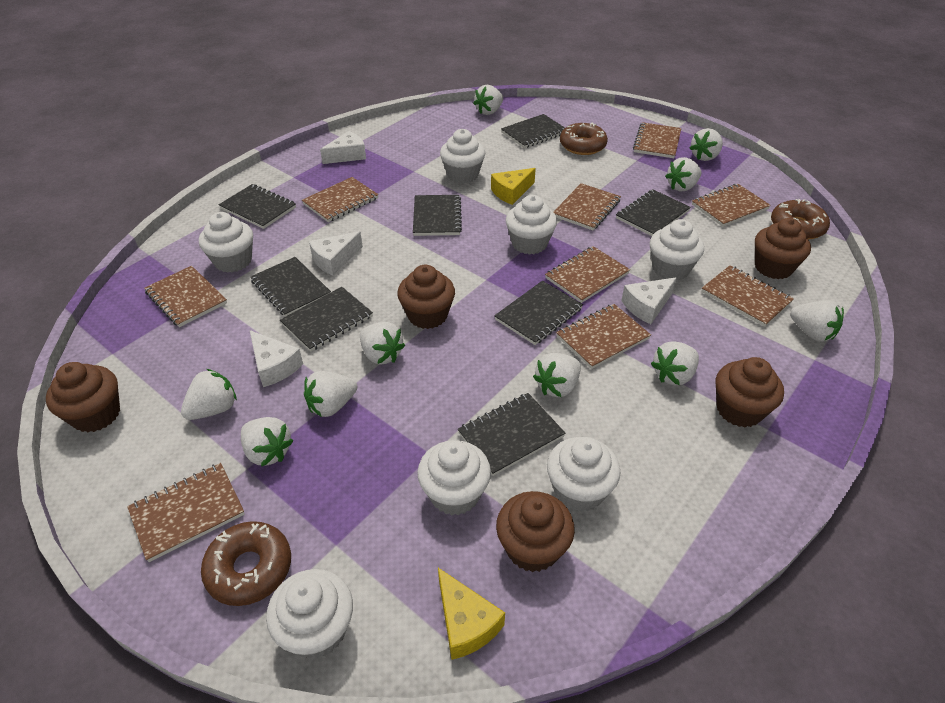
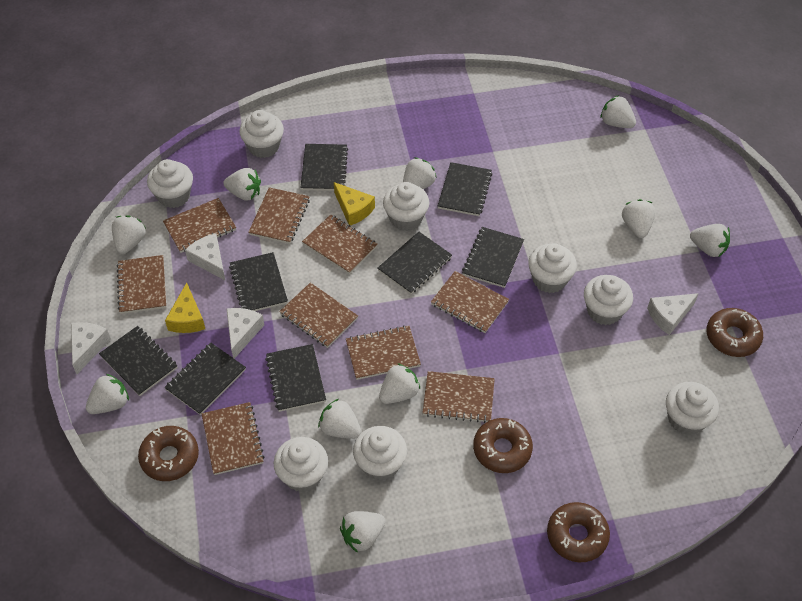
brown cupcake: [46,362,120,432] [397,265,455,329] [496,491,575,572] [716,357,784,427] [755,218,811,279] = 5 -> none = 0
brown donut: [201,521,291,606] [560,122,608,155] [771,199,830,240] = 3 -> [138,426,199,481] [473,418,533,473] [547,502,610,562] [707,308,763,357] = 4
white cupcake: [199,212,253,273] [266,569,353,658] [417,440,491,515] [440,129,485,183] [506,195,557,255] [547,437,621,512] [650,219,704,280] = 7 -> [147,159,193,208] [239,110,284,158] [274,437,328,492] [353,426,407,481] [383,182,429,231] [528,243,577,293] [584,275,633,325] [666,382,719,435] = 8

